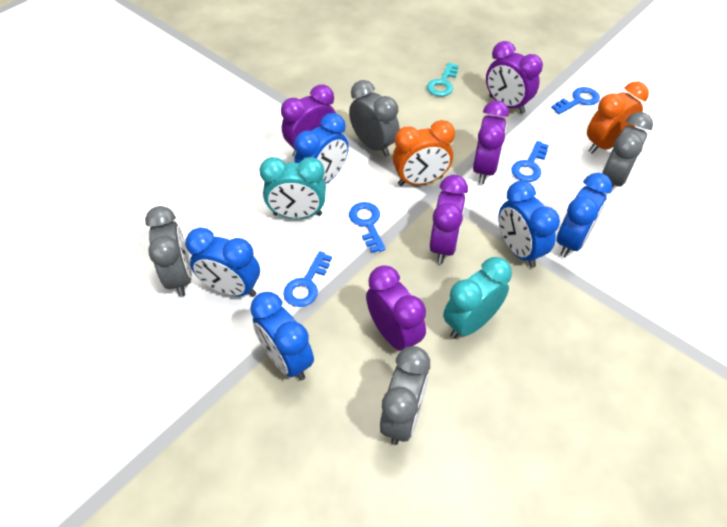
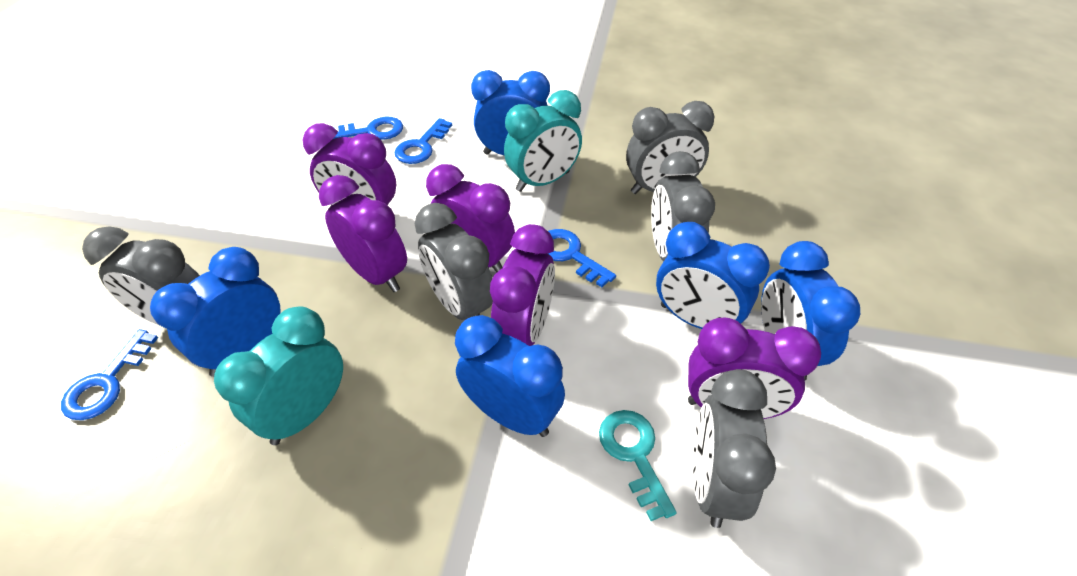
grey clock: [145,206,192,297] [349,80,399,157] [380,346,430,445] [602,112,653,194] = 4 -> [82,226,200,325] [415,203,493,320] [626,101,715,194] [651,151,715,262] [693,369,776,528] = 5
orange clock: [393,120,455,186] [587,81,649,154] = 2 -> none = 0

